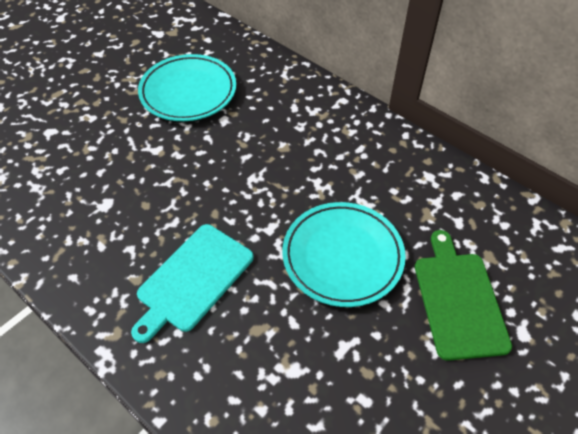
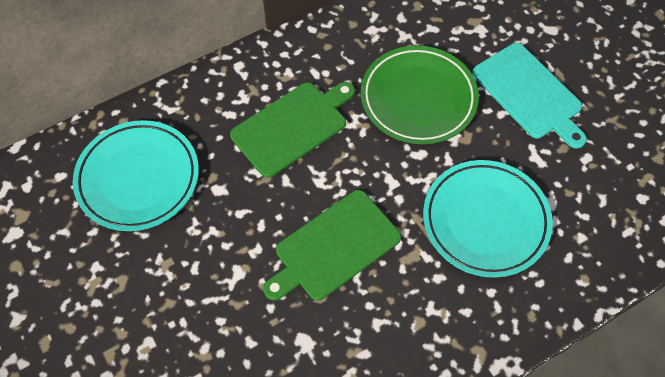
green cutting board: [415,230,512,361] = 1 -> [230,82,355,178] [263,190,401,301] = 2
green plate: none = 0 -> [361,46,479,144] = 1

